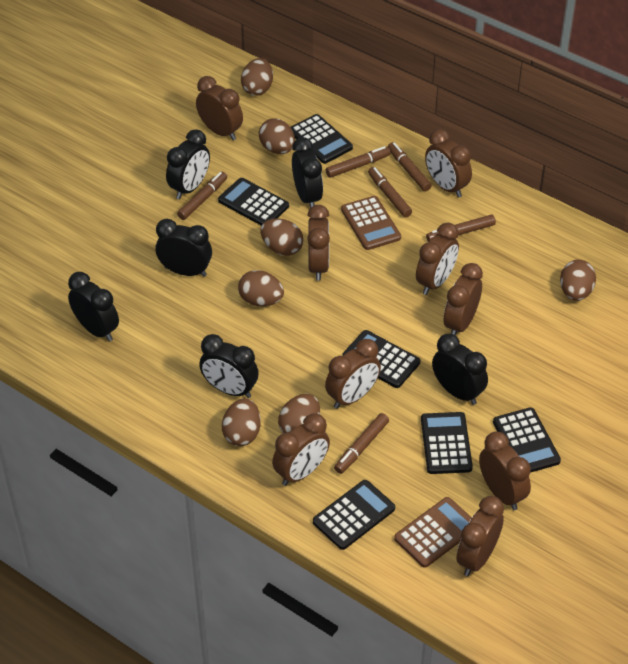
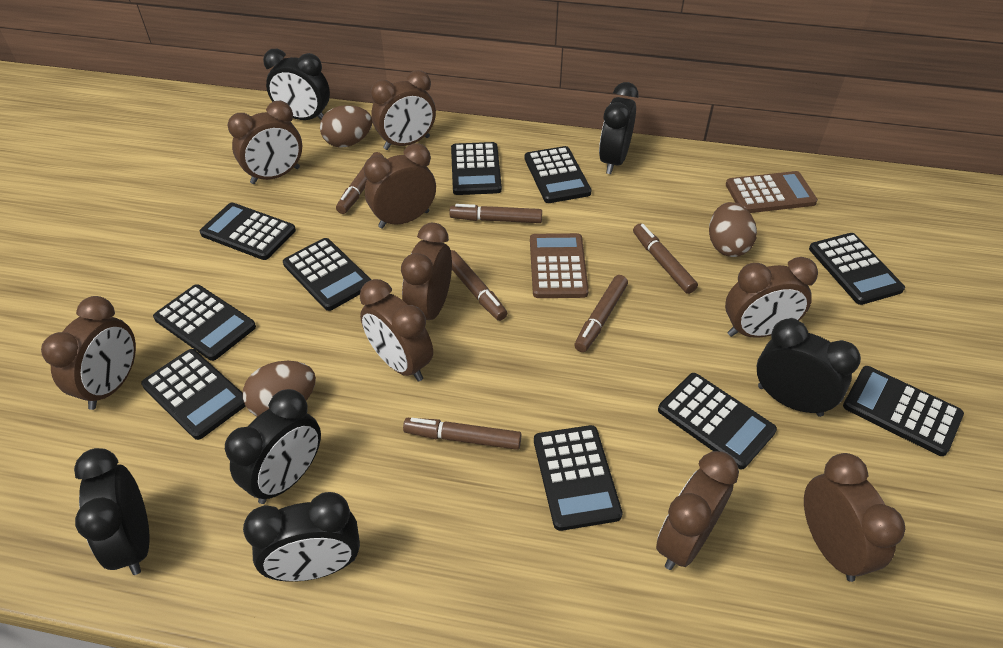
black calculator: [218,178,289,225] [290,114,353,164] [313,480,395,550] [342,330,420,388] [421,412,473,474] [493,407,561,473] = 6 -> [141,349,246,440] [153,284,256,361] [200,203,296,260] [283,238,371,311] [451,142,502,195] [525,146,592,203] [534,425,623,531] [658,373,777,469] [809,233,905,305] [843,366,964,456] = 10
brown egg: [222,398,261,446] [238,270,284,306] [241,58,273,96] [259,119,295,154] [260,218,304,256] [278,394,320,433] [560,260,596,301] = 7 -> [243,361,316,417] [320,105,372,148] [709,202,757,257] = 3

